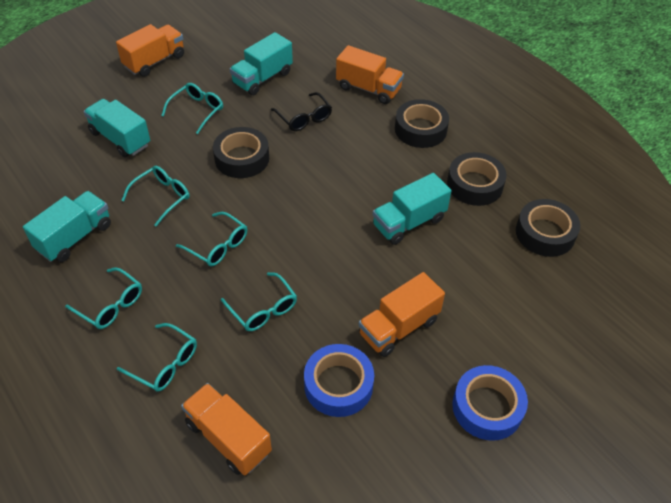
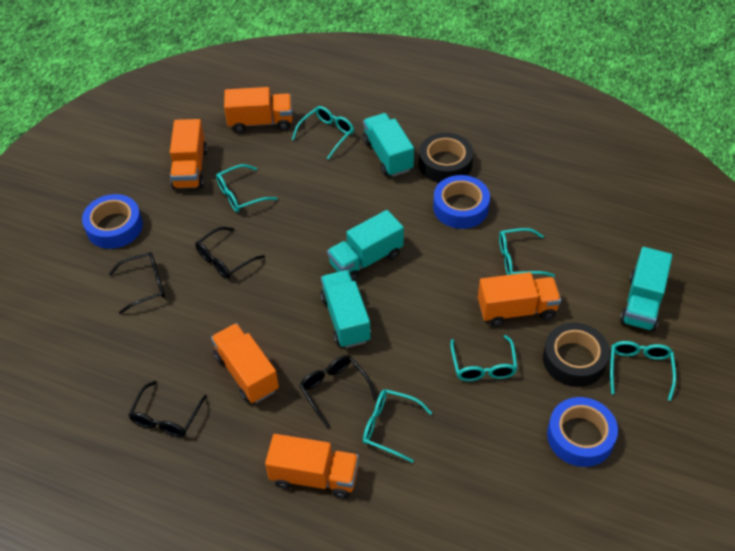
black glasses: [271,92,332,131] = 1 -> [109,252,165,314] [128,381,207,437] [195,227,265,279] [300,355,377,428] = 4
black tape: [213,127,269,178] [395,99,449,148] [447,152,507,206] [516,199,580,257] = 4 -> [419,133,473,183] [543,323,610,387] = 2
blue tape: [304,344,374,417] [452,365,528,441] = 2 -> [82,194,143,249] [433,175,490,229] [547,397,618,467] = 3
orange truck: [116,24,184,77] [181,383,272,475] [336,45,404,104] [359,272,445,357] = 4 -> [170,119,207,189] [211,323,279,403] [224,87,293,133] [265,434,359,499] [478,272,561,327] = 5

